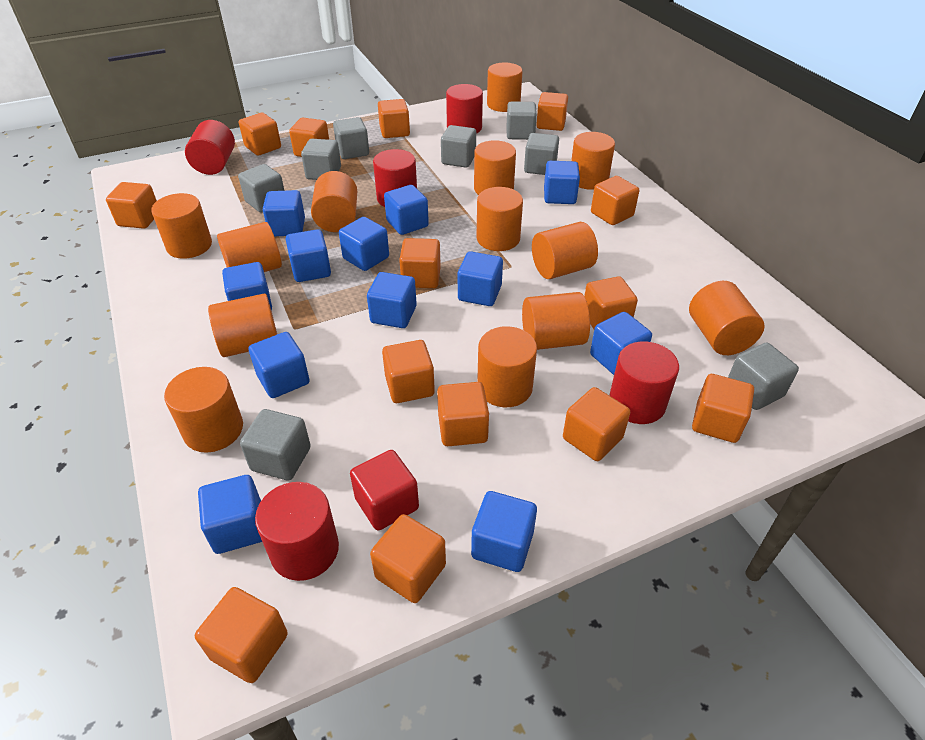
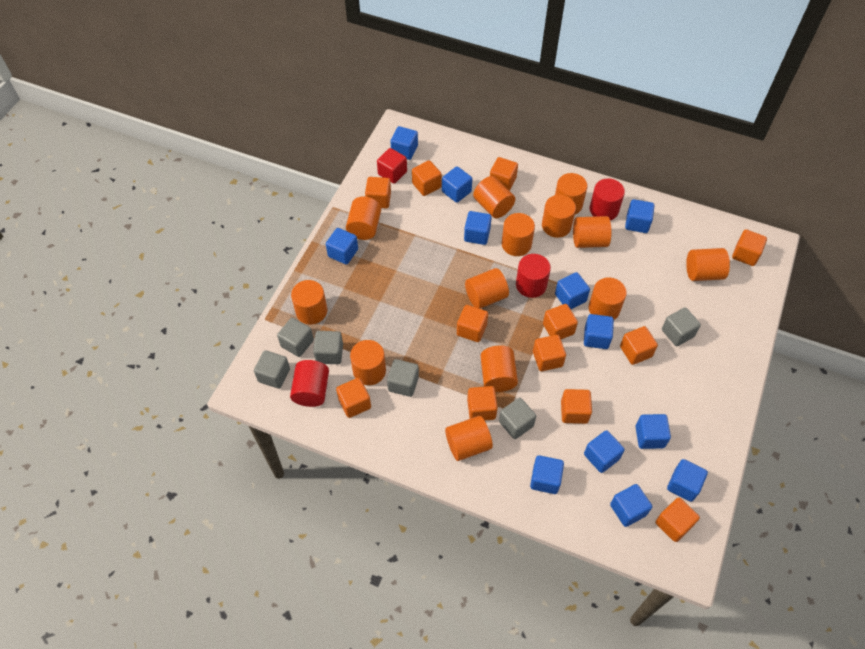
grey cube: [238,164,284,213] [240,409,311,480] [301,139,341,180] [333,117,369,159] [441,125,476,168] [507,101,537,140] [524,133,559,175] [728,343,799,410] = 8 -> [254,350,290,389] [277,318,314,357] [313,331,343,364] [387,359,419,397] [499,398,536,439] [662,307,701,346] = 6
orange cube: [106,182,157,229] [195,587,288,683] [239,113,281,156] [289,118,329,157] [370,514,446,603] [378,99,410,138] [382,340,435,403] [399,238,441,288] [437,382,489,446] [536,92,568,131] [563,387,630,461] [584,276,638,329] [591,176,639,225] [692,374,754,443] = 14 -> [336,378,371,418] [365,177,391,208] [412,160,442,196] [457,305,488,342] [467,386,498,420] [490,157,518,191] [533,335,566,371] [543,304,578,339] [561,389,592,424] [620,326,658,365] [655,498,700,542] [732,229,767,266] = 12
red cylinder: [185,120,235,175] [255,482,339,581] [373,149,417,207] [446,84,483,134] [609,341,679,424] = 5 -> [290,360,329,407] [516,254,551,298] [590,178,625,220] = 3

